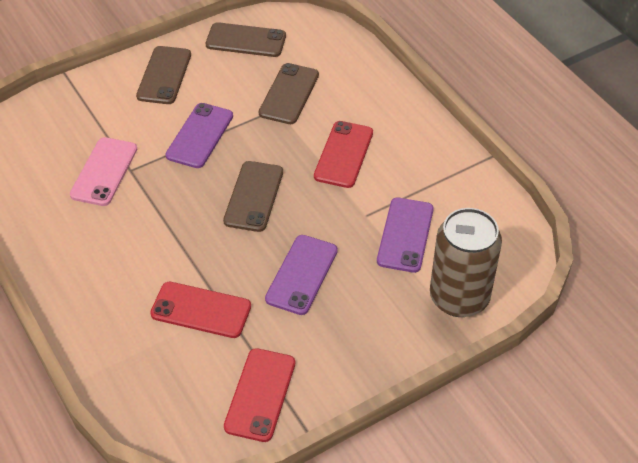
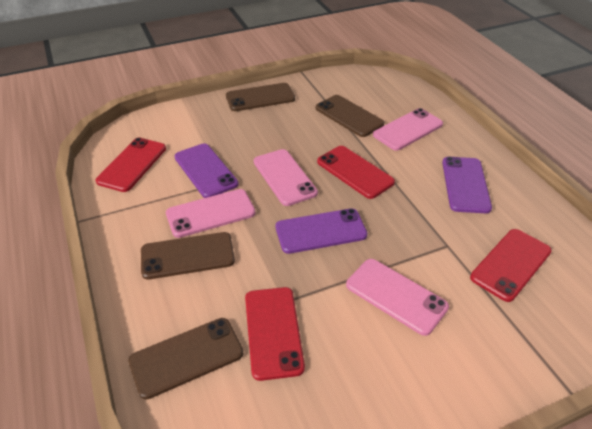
brown can: [430,208,502,317] = 1 -> none = 0
pink phone: [70,137,137,206] = 1 -> [166,189,255,238] [254,149,318,206] [346,259,449,336] [373,108,443,151] = 4
red phone: [150,282,251,338] [224,348,295,442] [314,121,373,188] = 3 -> [96,138,166,192] [245,287,305,381] [317,146,395,199] [470,229,552,302] = 4

